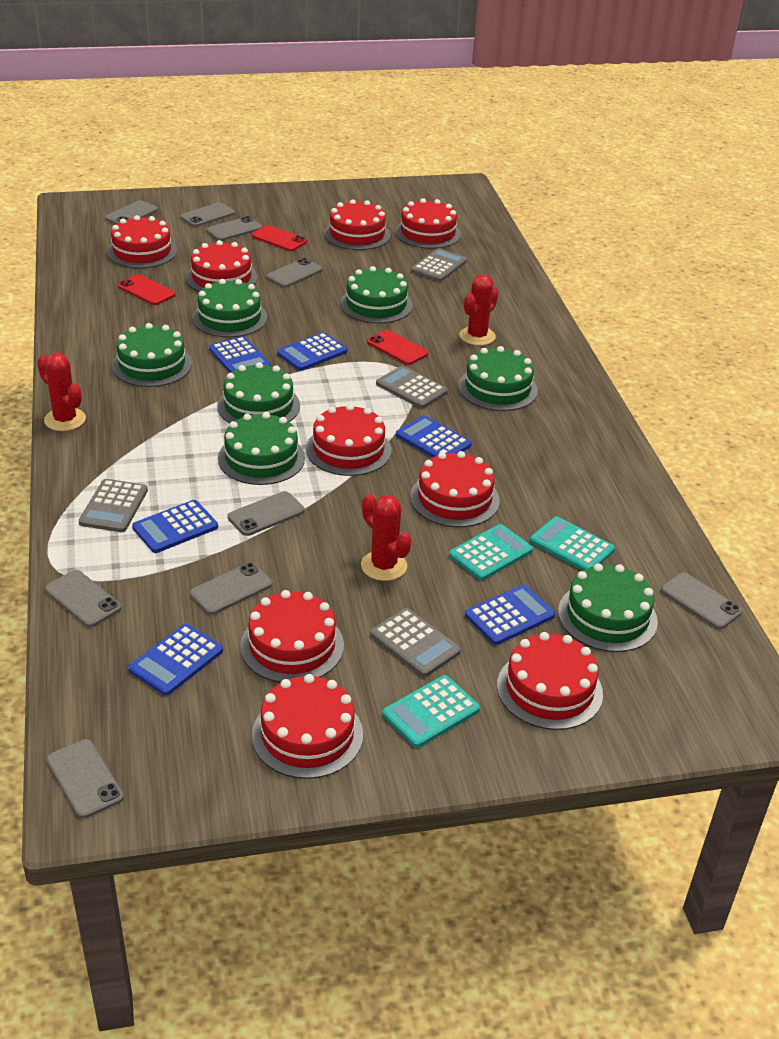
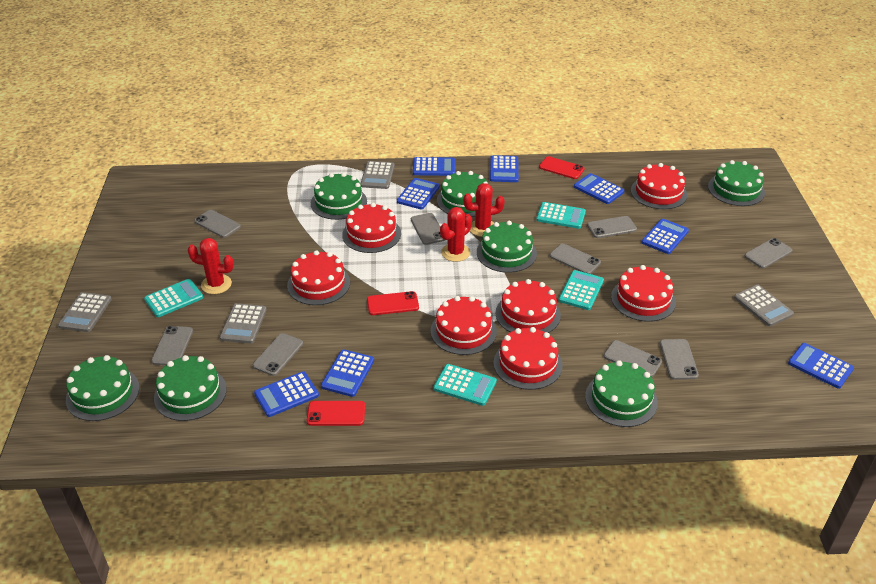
blue calculator: [128,624,223,696] [132,500,218,553] [209,336,271,373] [277,332,347,371] [396,415,472,457] [465,585,555,645] = 6 -> [254,371,319,417] [321,349,374,397] [397,178,440,210] [413,157,455,176] [490,155,519,182] [574,173,625,204] [642,219,689,254] [788,343,854,389] = 8
red cake: [107,215,177,268] [186,240,257,292] [240,590,344,683] [252,674,363,779] [306,404,392,476] [324,199,390,250] [395,198,461,249] [410,451,500,527] [497,632,603,730] = 9 -> [287,250,350,305] [342,203,401,253] [431,296,497,355] [493,327,563,390] [496,279,561,333] [611,265,676,322] [631,163,687,209] = 7
turquoise calculator: [382,675,480,748] [449,524,533,580] [530,516,615,571] = 3 -> [144,279,203,317] [433,364,497,406] [536,202,586,229] [559,270,604,310] = 4

